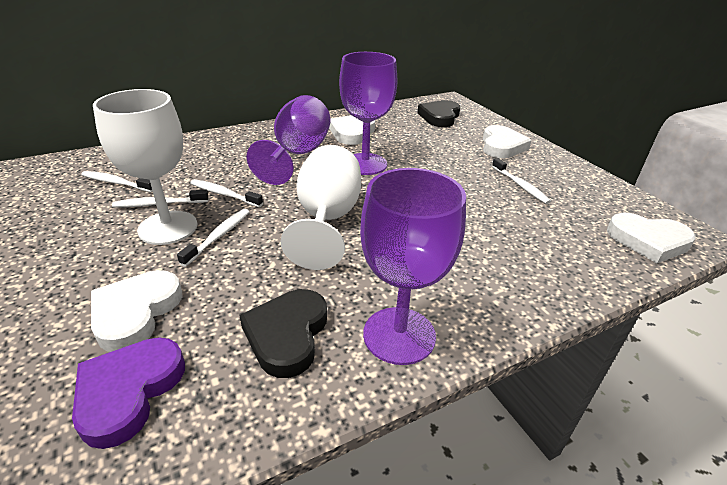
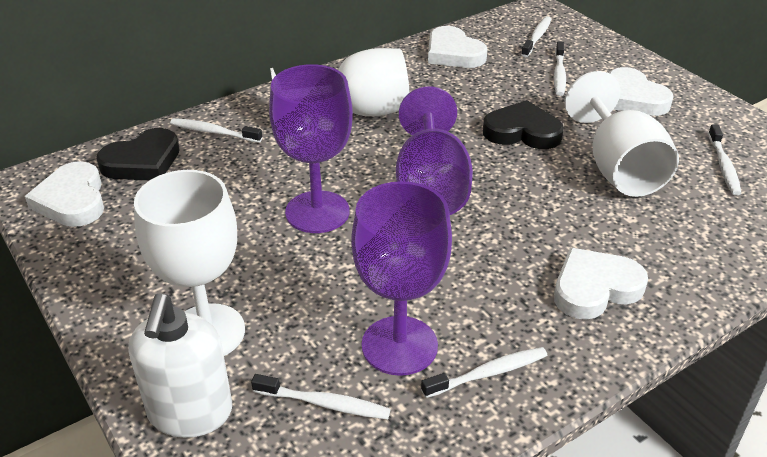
purple heart: [72,337,185,449] = 1 -> none = 0
white goblet: [93,89,197,245] [281,145,361,270] = 2 -> [134,170,245,356] [270,48,410,116] [564,71,679,197] = 3
white soap dispenser: none = 0 -> [128,293,232,438] = 1
white toothbrush: [81,171,153,192] [112,190,209,208] [177,209,249,267] [190,179,263,207] [492,158,551,204] = 5 -> [170,118,262,143] [251,374,391,420] [421,347,547,398] [521,16,551,57] [554,41,566,96] [708,124,742,196] = 6

